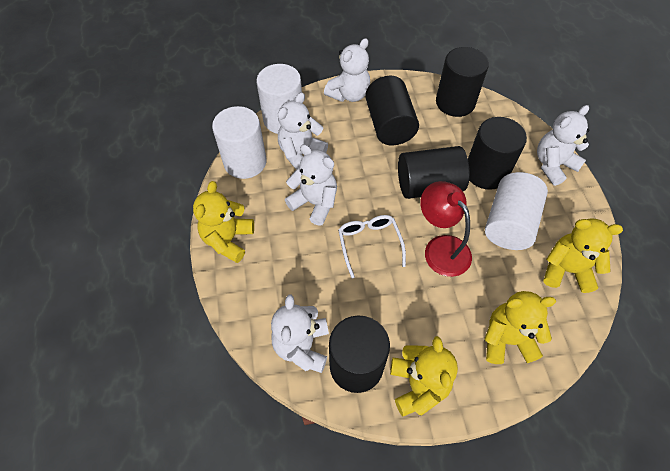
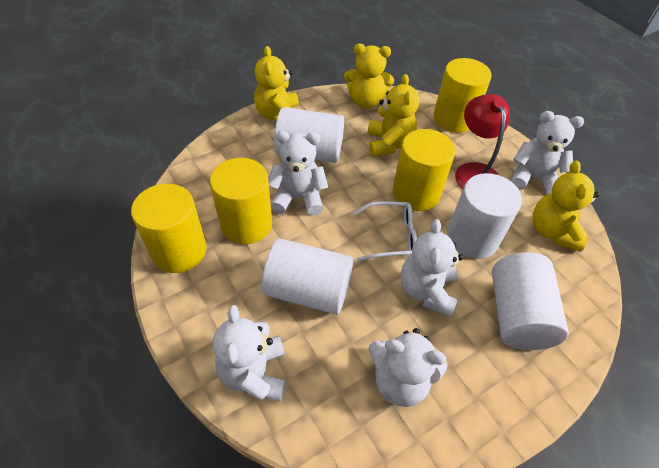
black cylinder: [329,315,390,393] [365,76,419,145] [398,146,470,199] [436,47,489,117] [468,117,527,190] = 5 -> none = 0
white cylinder: [212,106,267,179] [256,64,302,134] [485,172,548,250] = 3 -> [262,239,353,315] [274,107,344,163] [447,173,522,259] [492,252,569,350] = 4
yellow cylinder: none = 0 -> [131,184,206,273] [210,158,272,244] [392,129,455,211] [433,58,492,132] = 4

